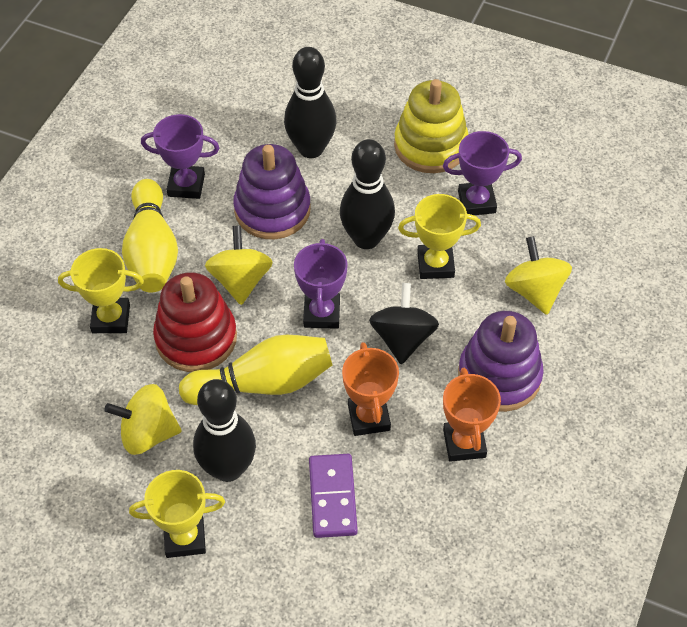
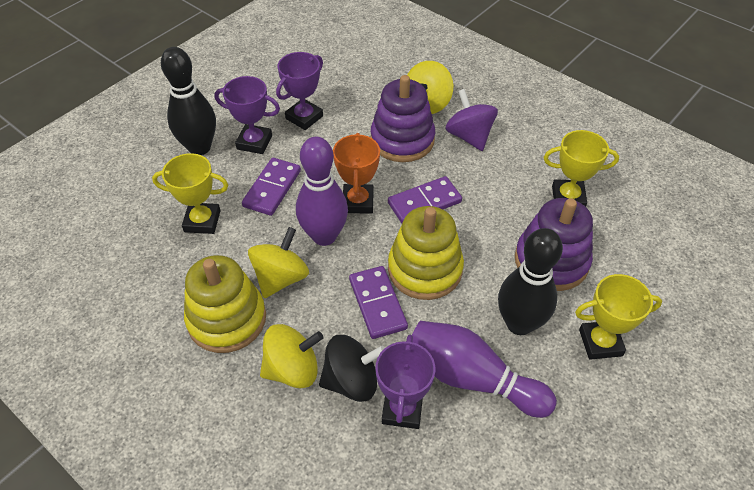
black bowling pin: [193,379,256,482] [284,47,337,158] [340,139,395,249] = 3 -> [161,47,216,155] [498,228,563,335] = 2
orange trophy: [342,342,399,436] [443,368,501,462] = 2 -> [333,133,380,214] = 1
purple bowling pin: none = 0 -> [296,137,348,246] [412,321,557,418] = 2
purple domino: [309,454,358,538] = 1 -> [242,158,301,216] [349,266,408,339] [388,176,462,223] = 3
purple spinning top: none = 0 -> [445,89,498,151] = 1
red stacking toy: [153,272,237,372] = 1 -> none = 0
yellow bowling pin: [122,179,178,293] [179,335,332,405] = 2 -> none = 0
yellow stacking toy: [394,79,468,173] = 1 -> [184,255,266,353] [388,206,464,300] = 2

